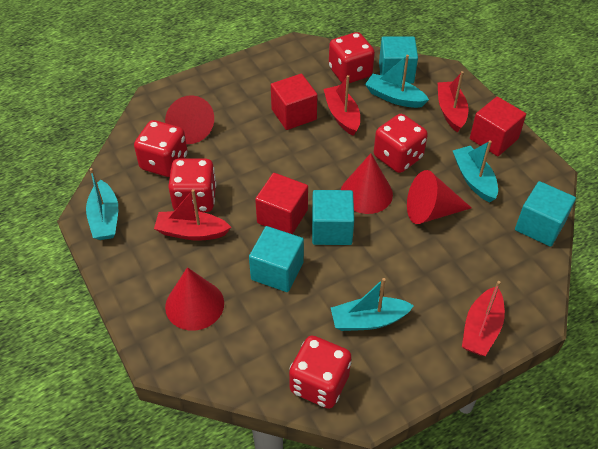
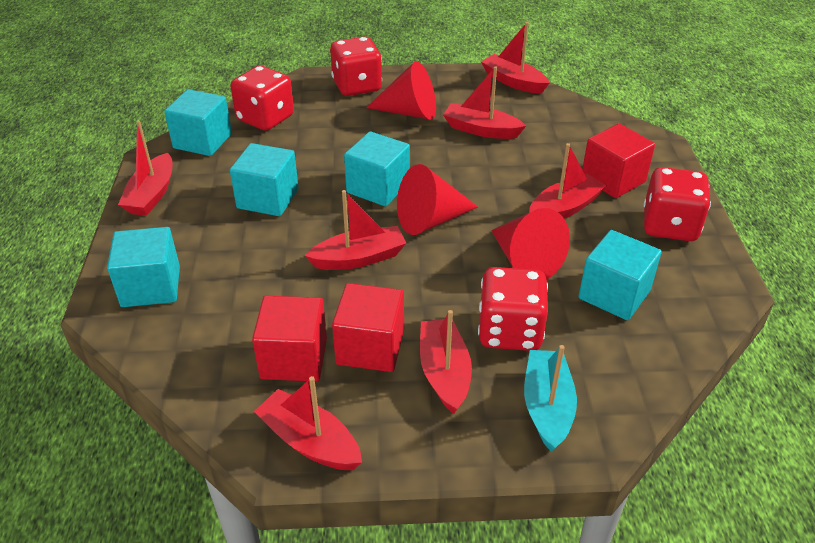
red boat: [154,189,231,241] [324,75,360,136] [438,71,468,132] [462,281,505,356] = 4 -> [118,121,172,216] [254,376,362,470] [304,190,406,270] [420,310,472,414] [443,66,526,139] [481,22,549,94] [529,143,606,219] = 7
red cone: [165,95,214,144] [165,267,224,331] [341,153,393,214] [407,170,472,224] = 4 -> [366,61,436,120] [397,164,478,235] [491,208,570,279] = 3
red dice: [134,120,188,177] [168,159,216,212] [289,335,351,409] [329,32,375,83] [374,114,428,173] = 5 -> [231,66,294,131] [330,37,382,96] [478,267,548,351] [644,167,711,241] = 4
turquoise boat: [86,168,118,240] [331,278,414,331] [365,55,429,108] [452,140,498,203] = 4 -> [524,345,577,452] = 1
turquoise cube: [249,226,304,292] [312,190,354,245] [379,36,418,83] [515,181,576,247] = 4 -> [107,227,180,307] [164,89,232,156] [230,143,299,216] [344,132,410,206] [578,230,662,320] = 5

